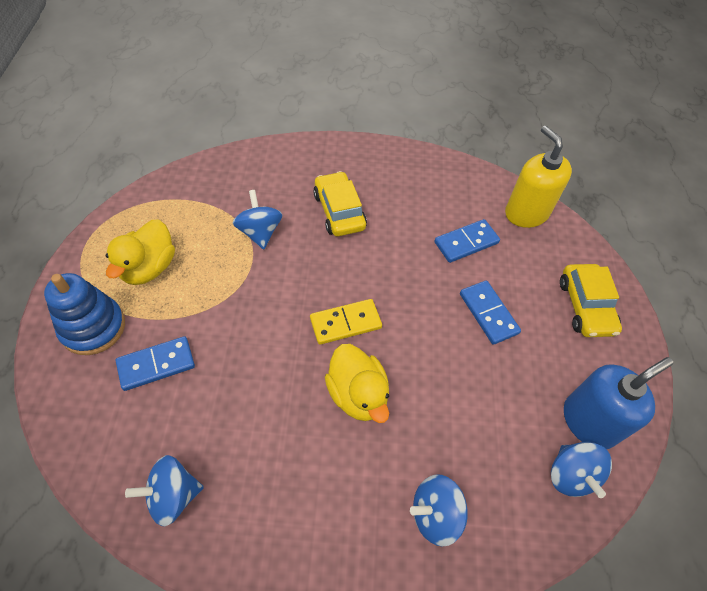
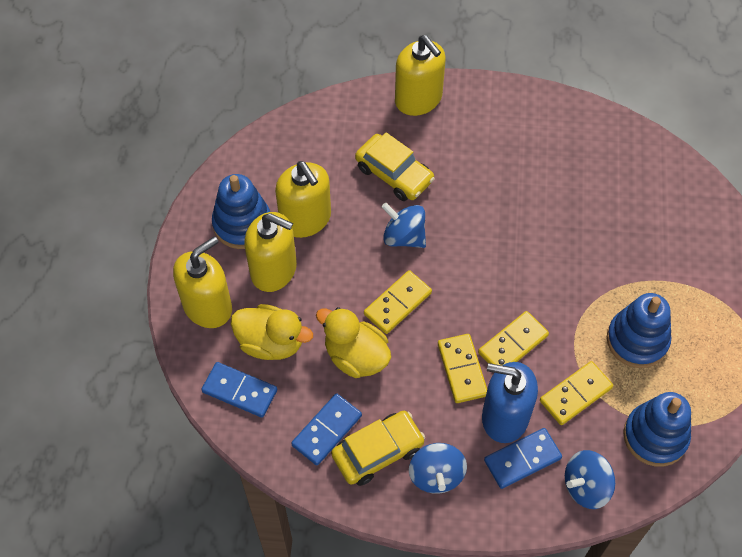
blue spinning top: [125,455,204,526] [233,190,283,249] [410,474,468,547] [551,442,612,498] = 4 -> [382,203,426,248] [409,443,467,494] [565,450,615,509] = 3
blue stacking toy: [44,273,125,355] = 1 -> [212,174,270,249] [607,293,671,368] [623,392,691,467] = 3
yellow domino: [310,299,382,345] = 1 -> [364,270,432,334] [438,334,487,403] [478,311,549,365] [540,361,613,425] = 4
yellow soap dispenser: [505,126,572,228] = 1 -> [173,236,232,328] [244,212,297,292] [275,161,331,238] [395,35,445,116] = 4

